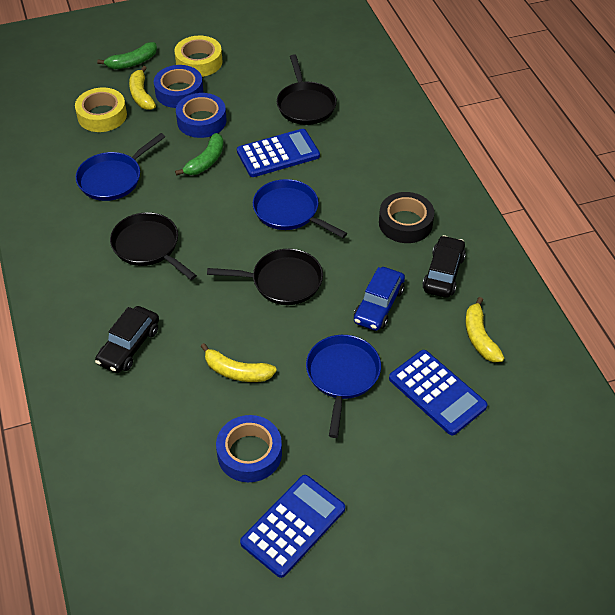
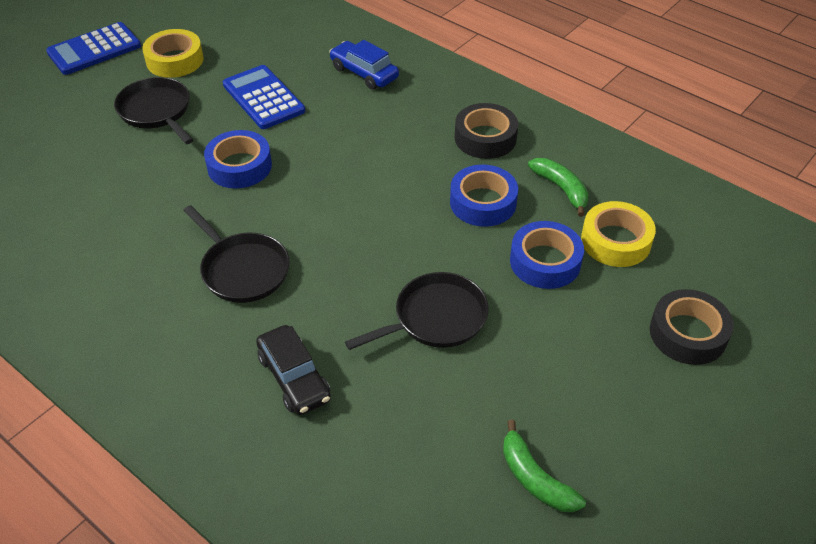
black car: [95,306,159,373] [422,235,466,298] = 2 -> [256,325,331,415] = 1
black tape: [379,192,434,243] = 1 -> [455,103,518,159] [650,289,734,365] = 2
blue calculator: [237,129,320,177] [240,475,345,578] [389,350,487,435] = 3 -> [46,22,141,75] [223,65,305,129] = 2
blue pan: [76,133,165,201] [253,179,347,238] [306,335,381,438] = 3 -> none = 0
yellow banana: [129,66,156,110] [201,343,277,382] [465,297,504,362] = 3 -> none = 0

